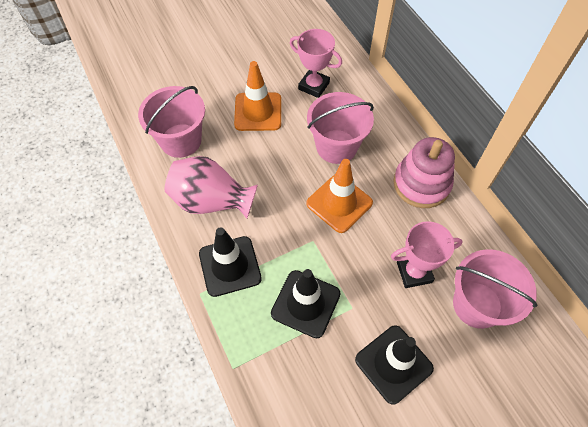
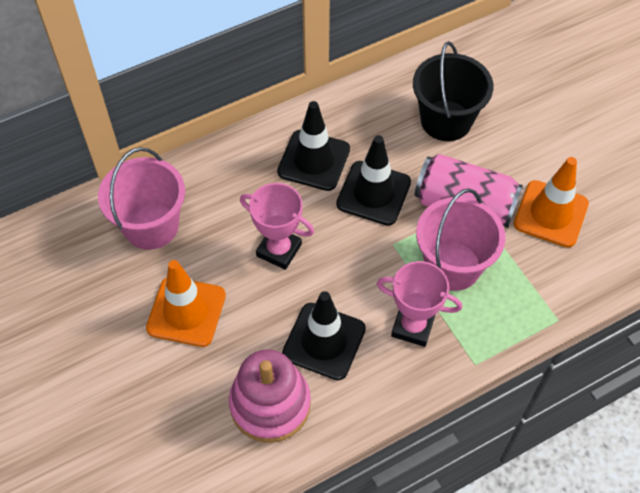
black bucket: none = 0 -> [413,41,494,141] = 1
pink bucket: [138,86,205,158] [307,92,374,164] [453,249,537,329] = 3 -> [98,147,185,250] [416,188,506,291] = 2
pink can: none = 0 -> [415,154,523,228] = 1
pink vase: [164,156,258,219] = 1 -> none = 0

